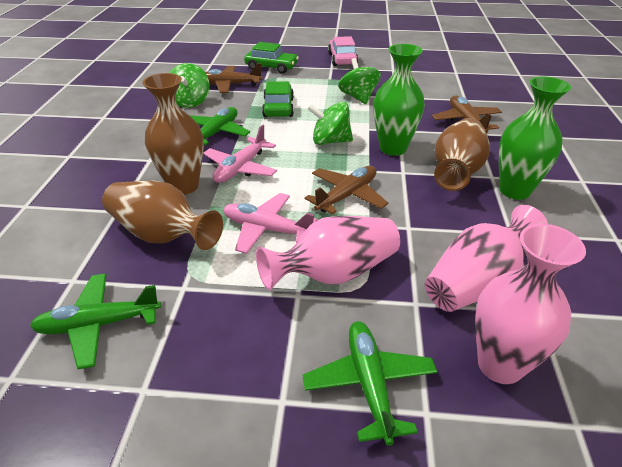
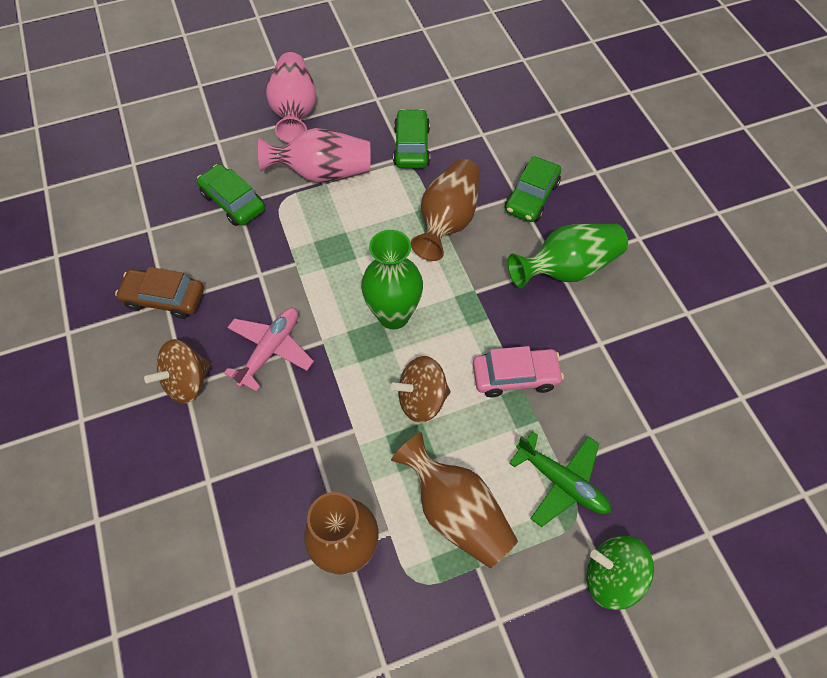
brown car: none = 0 -> [115,267,204,319] = 1
brown plane: [205,63,263,93] [305,166,388,214] [432,95,502,133] = 3 -> none = 0
brown spinning top: none = 0 -> [144,339,211,404] [391,356,450,423] = 2
green car: [244,42,299,74] [262,81,294,117] = 2 -> [197,164,265,226] [393,109,430,168] [505,156,561,222] = 3
green plane: [30,273,161,369] [189,107,250,145] [302,321,437,446] = 3 -> [509,431,611,527] = 1
green spinning top: [169,63,210,108] [307,102,353,145] [338,58,381,104] = 3 -> [586,536,654,610] = 1
pink plane: [203,124,277,183] [223,193,318,254] = 2 -> [224,308,314,392] = 1
pink vase: [256,216,400,290] [425,205,548,312] [475,224,586,384] = 3 -> [258,128,371,182] [266,52,317,143] = 2

